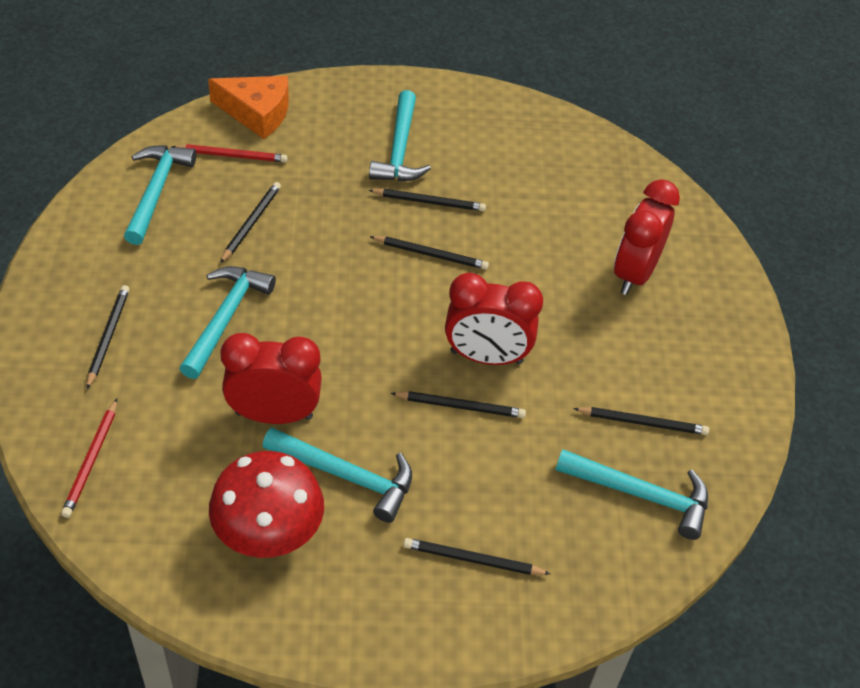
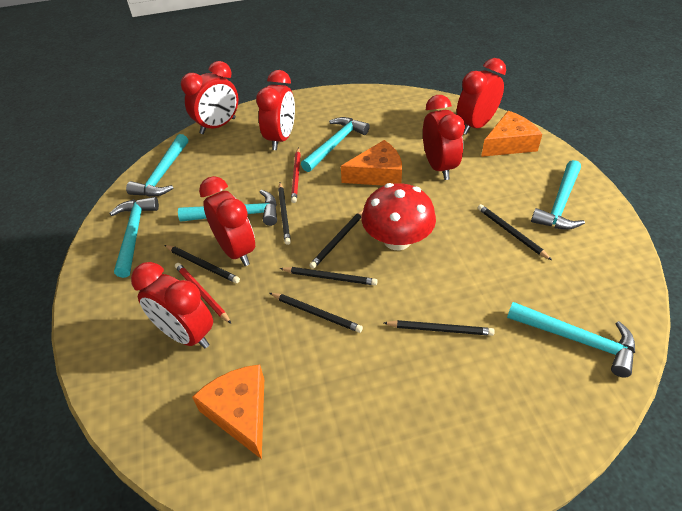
orange cheese: [208,76,289,139] = 1 -> [192,364,264,459] [341,140,402,186] [481,111,542,157] = 3
red clock: [220,333,322,424] [445,273,543,365] [614,179,680,295] = 3 -> [131,262,213,348] [181,61,238,134] [199,176,255,266] [256,70,295,150] [423,95,465,180] [457,58,506,135] = 6
turquoise hammer: [124,145,196,245] [179,266,276,379] [262,428,412,523] [369,90,431,181] [556,449,708,540] = 5 -> [109,197,159,278] [126,134,188,197] [178,190,277,226] [301,117,370,172] [507,302,635,378] [531,160,585,230] = 6

